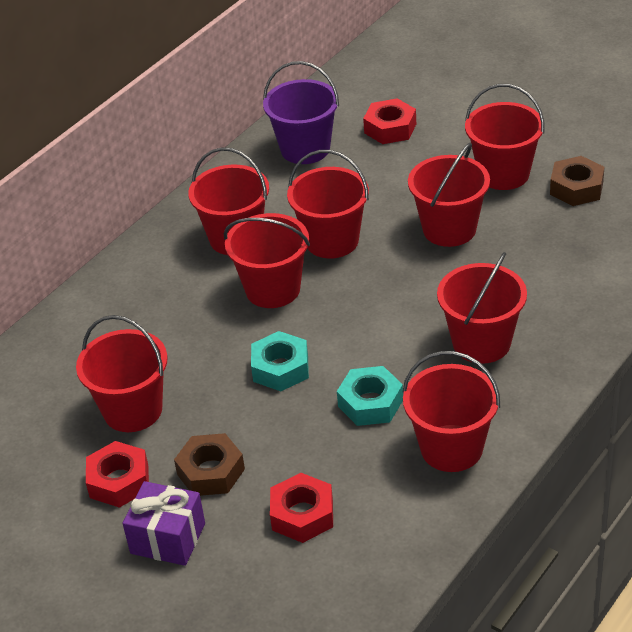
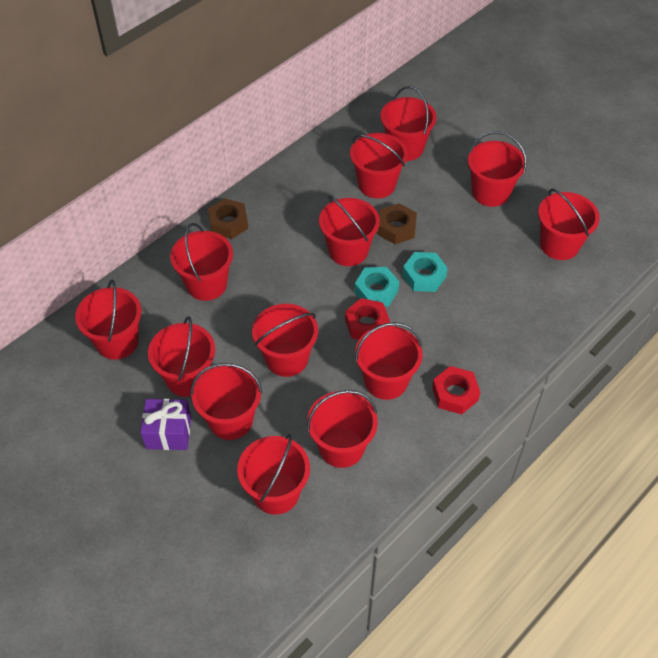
purple bucket: [263,61,339,164] = 1 -> none = 0
red bucket: [76,315,168,432] [188,147,269,255] [224,213,310,308] [287,150,369,259] [402,351,500,472] [408,143,490,247] [437,252,527,364] [465,84,545,190] = 8 -> [75,280,141,360] [148,316,215,397] [170,223,233,301] [191,363,262,440] [237,434,310,515] [252,304,318,377] [307,390,378,468] [319,196,380,266] [350,133,408,198] [355,322,422,400] [381,86,436,161] [468,131,527,207] [538,189,599,260] = 13
red nut: [86,441,149,508] [270,473,333,543] [363,98,416,144] = 3 -> [345,298,390,340] [432,366,480,414] = 2

